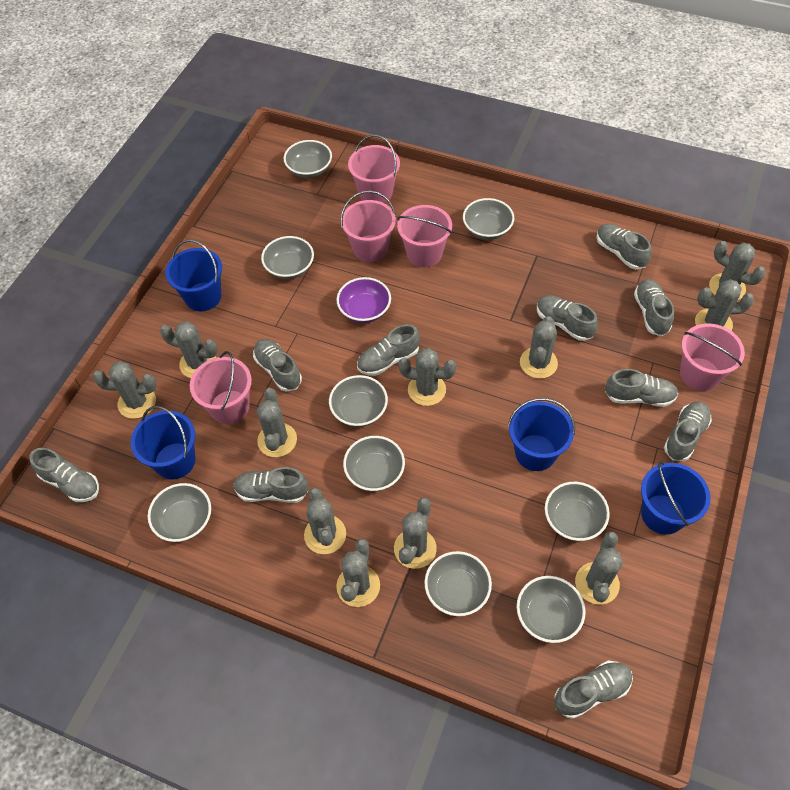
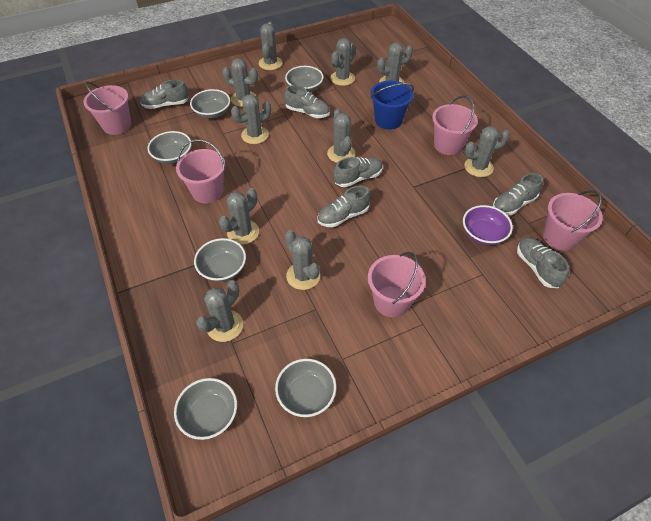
blue bucket: [131,406,196,479] [165,240,222,311] [508,398,575,471] [641,461,711,535] = 4 -> [371,81,414,130] = 1
grey bowl: [148,483,211,542] [261,236,314,279] [284,140,332,178] [329,375,388,427] [343,436,405,491] [424,551,492,616] [463,198,514,240] [517,576,586,643] [545,482,610,541] = 9 -> [148,131,192,164] [174,378,237,440] [190,89,230,119] [194,238,246,282] [275,359,336,417] [285,66,323,92] = 6
grey cactus: [93,361,157,419] [160,321,218,378] [257,388,297,457] [304,488,346,554] [336,539,380,607] [394,498,437,569] [398,348,456,406] [520,316,558,379] [575,532,623,605] [695,279,754,331] [709,241,766,300] = 11 -> [196,280,243,342] [219,188,259,245] [222,58,258,107] [231,94,271,144] [259,21,283,70] [285,230,320,290] [327,109,356,163] [330,38,355,86] [377,43,413,83] [464,126,510,177] = 10
grey shoe: [29,448,99,502] [233,467,308,503] [253,339,302,392] [357,324,420,376] [537,295,598,341] [554,660,633,719] [597,224,652,269] [605,369,678,407] [634,279,674,336] [664,401,712,461] = 10 -> [140,79,189,109] [284,85,330,118] [317,185,370,227] [333,157,383,187] [493,173,543,216] [517,237,569,288] = 6

